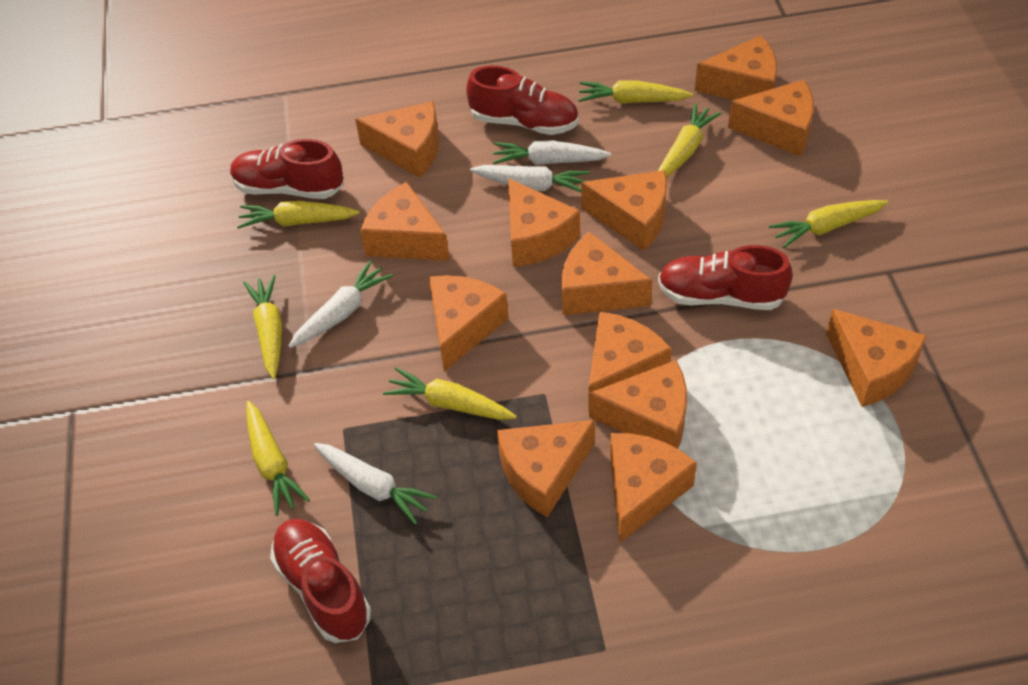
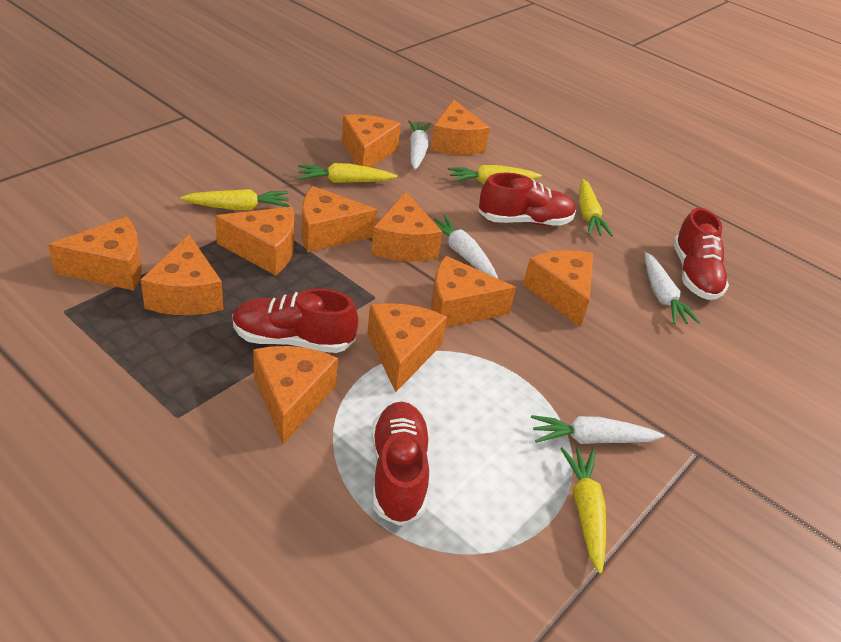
orange cheese: [355,101,439,178] [360,182,450,261] [429,275,509,372] [497,420,595,517] [508,178,580,267] [561,232,653,315] [581,170,667,251] [589,312,672,393] [589,360,687,449] [610,433,697,543] [695,35,777,100] [728,80,814,157] [826,309,927,407] = 13 -> [48,217,142,291] [140,235,223,315] [215,207,294,275] [253,346,338,444] [302,186,378,252] [342,114,401,168] [367,303,447,392] [371,192,442,262] [431,99,490,155] [431,256,516,328] [523,250,593,327] = 11
yellow carrot: [237,201,360,229] [243,275,282,379] [246,401,310,516] [383,367,517,420] [578,80,693,104] [658,103,722,178] [769,200,888,248] = 7 -> [180,189,289,210] [298,163,397,183] [448,165,542,184] [560,447,606,574] [579,179,613,237] = 5

